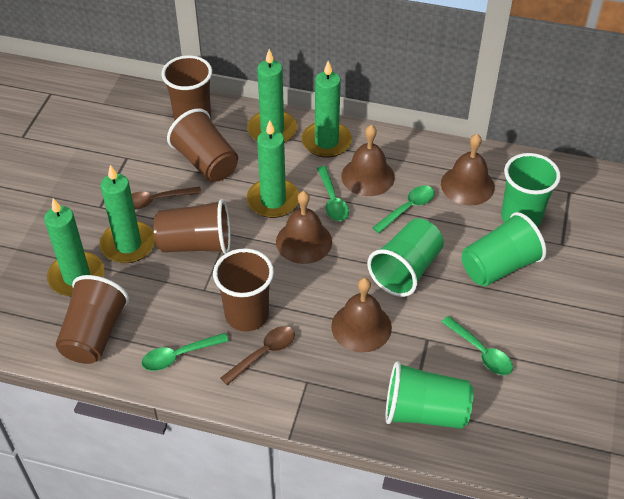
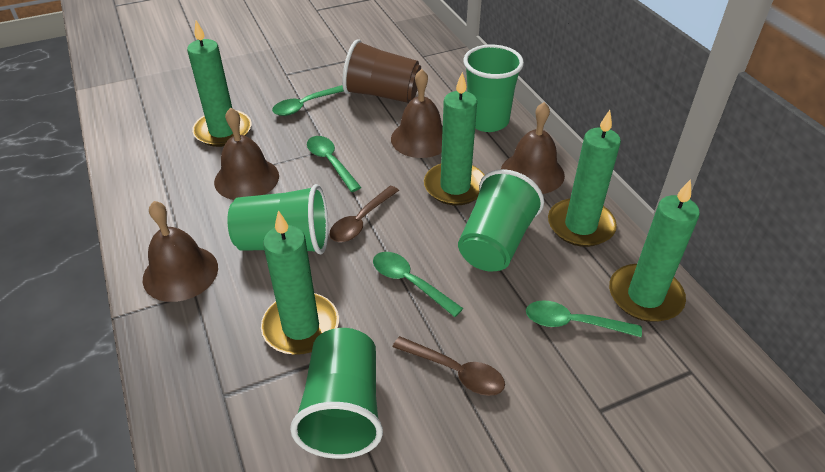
brown cup: [56,275,129,364] [154,199,230,254] [161,55,212,120] [167,108,238,182] [213,248,274,331] = 5 -> [342,39,421,103] = 1

